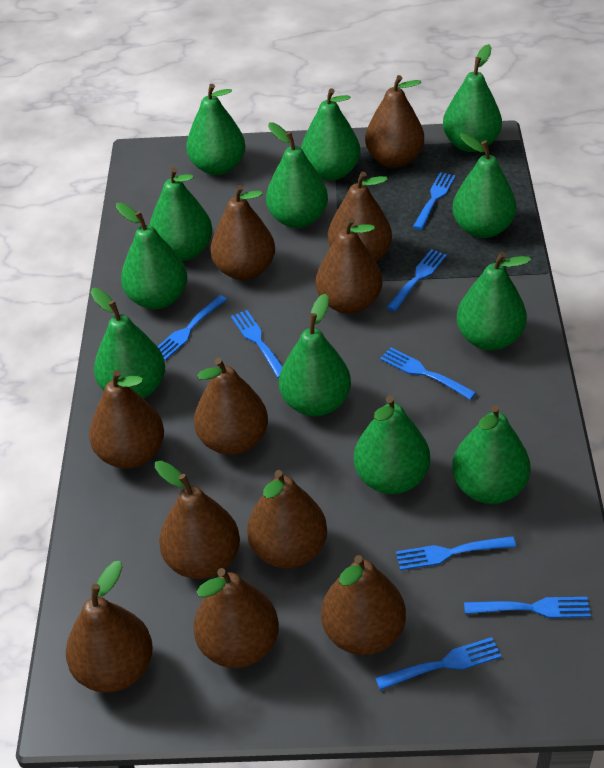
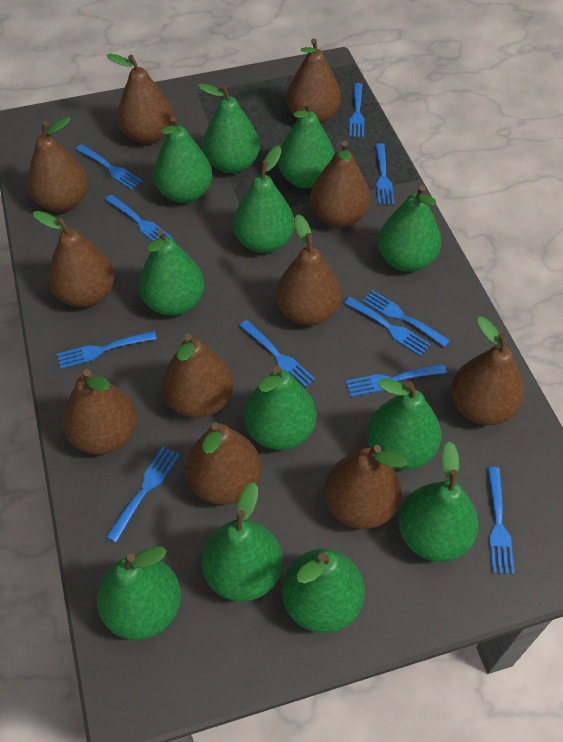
blue fork: [157,295,227,361] [231,310,283,378] [375,637,501,690] [380,347,476,400] [387,249,447,311] [396,536,516,570] [413,172,456,230] [464,597,591,618] = 8 -> [57,331,157,369] [76,144,143,190] [105,195,173,241] [106,446,180,543] [239,320,315,387] [344,297,431,356] [346,364,447,397] [349,83,365,138] [362,290,450,347] [375,143,394,205] [487,467,515,574] = 11

